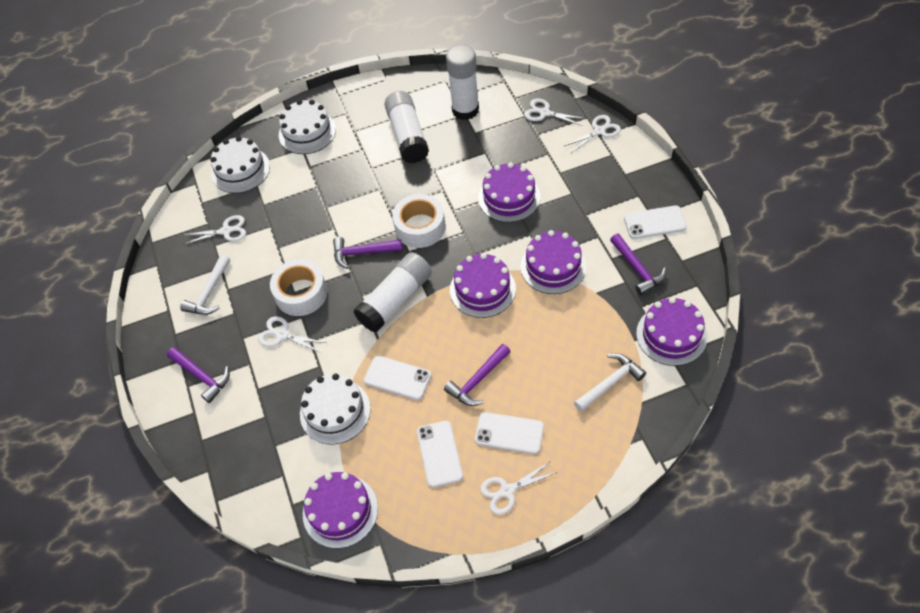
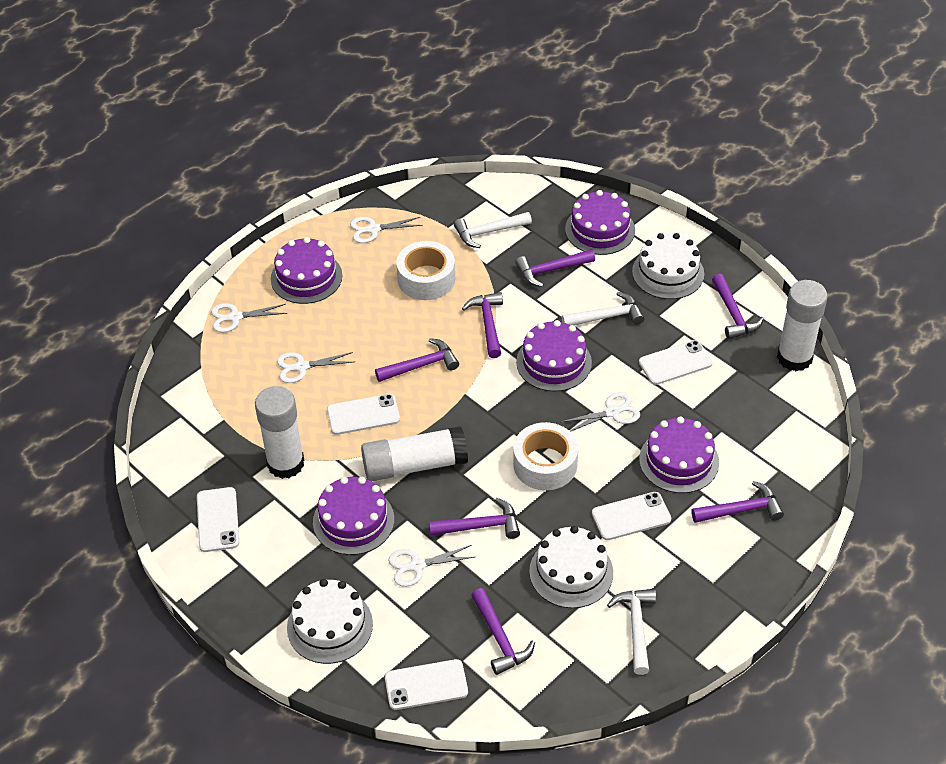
purple hammer: [167,347,230,403] [333,237,402,269] [444,344,511,406] [610,234,666,295] = 4 -> [375,338,459,382] [429,498,520,539] [462,292,503,358] [471,588,535,675] [515,249,595,287] [692,481,784,523] [712,274,764,339] = 7
white hammer: [180,255,230,315] [574,354,646,412] = 2 -> [454,212,532,248] [562,292,644,326] [607,589,656,675] = 3
white phone: [364,356,431,400] [417,421,463,488] [475,412,544,454] [624,205,687,239] = 4 -> [197,487,239,552] [327,394,400,435] [385,659,468,710] [592,492,671,540] [639,340,713,385] = 5

